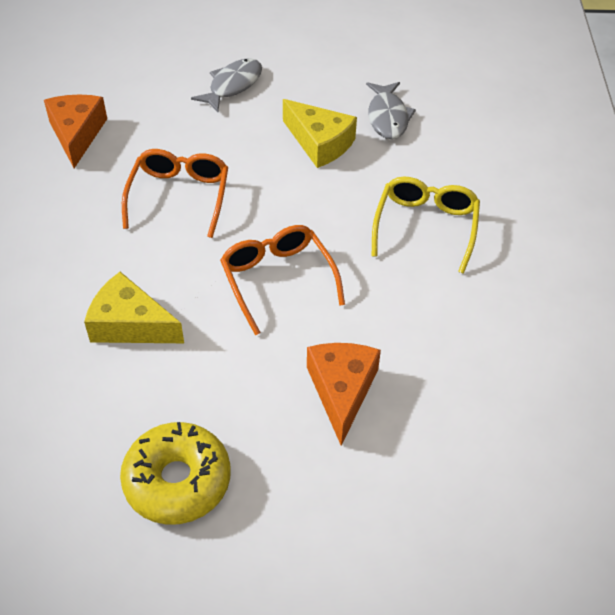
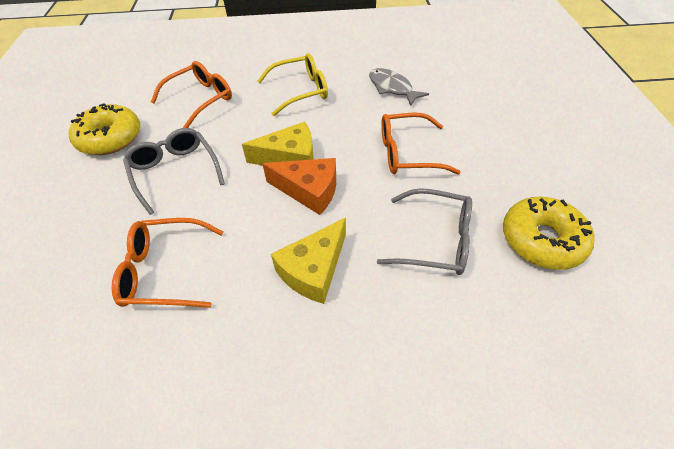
grey fish: [191,58,262,112] [366,82,416,139] = 2 -> [369,68,429,106] = 1
grey glasses: none = 0 -> [123,128,225,215] [377,188,472,275] = 2
orange cheese: [44,95,107,168] [307,343,381,446] = 2 -> [262,158,336,215] = 1
orange glasses: [122,149,228,238] [220,225,345,335] = 2 -> [112,218,224,308] [151,61,232,128] [381,112,461,175] = 3
yellow donut: [120,422,231,525] = 1 -> [68,103,140,155] [503,197,595,270] = 2

